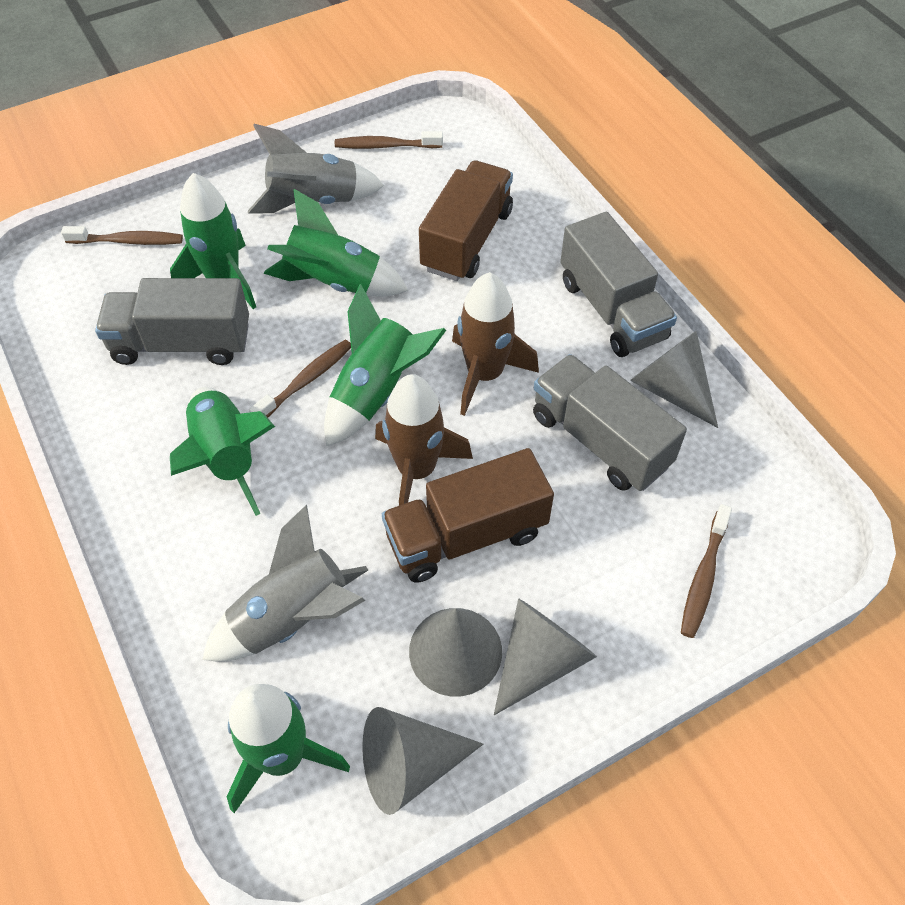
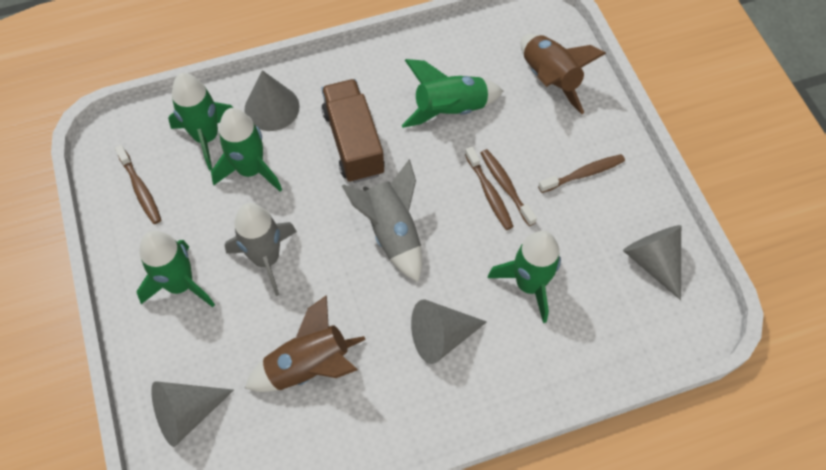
brown truck: [382,448,554,583] [419,160,513,281] = 2 -> [322,79,385,183] = 1
grey truck: [95,278,249,365] [533,354,687,491] [560,212,677,357] = 3 -> none = 0

